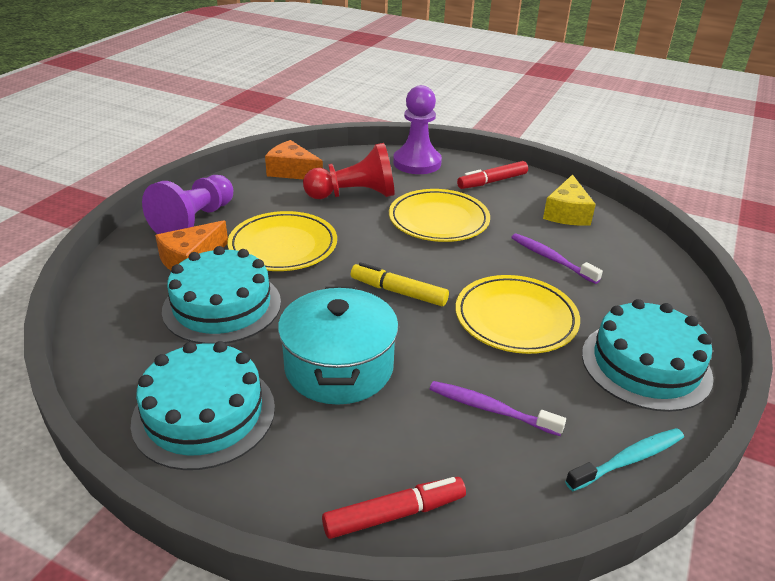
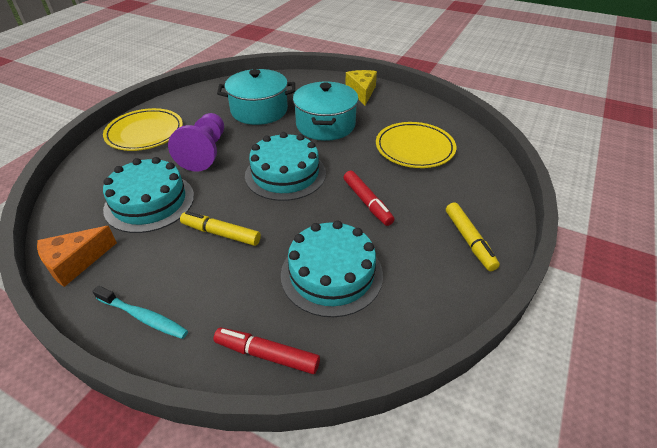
orange cheese: [155,220,228,270] [265,140,323,179] = 2 -> [37,226,117,287] = 1
purple pawn: [142,175,233,234] [393,85,442,174] = 2 -> [168,113,224,172] = 1
purple toothbrush: [430,381,566,436] [511,233,603,284] = 2 -> none = 0
red pawn: [303,143,395,199] = 1 -> none = 0
turquoise pot: [278,287,399,405] = 1 -> [217,69,295,125] [293,82,359,141] = 2
yellow marker: [351,262,449,306] = 1 -> [180,211,261,246] [446,202,500,271] = 2
yellow plate: [228,211,337,271] [389,189,490,242] [455,275,580,354] = 3 -> [103,108,183,151] [376,122,456,168] = 2

